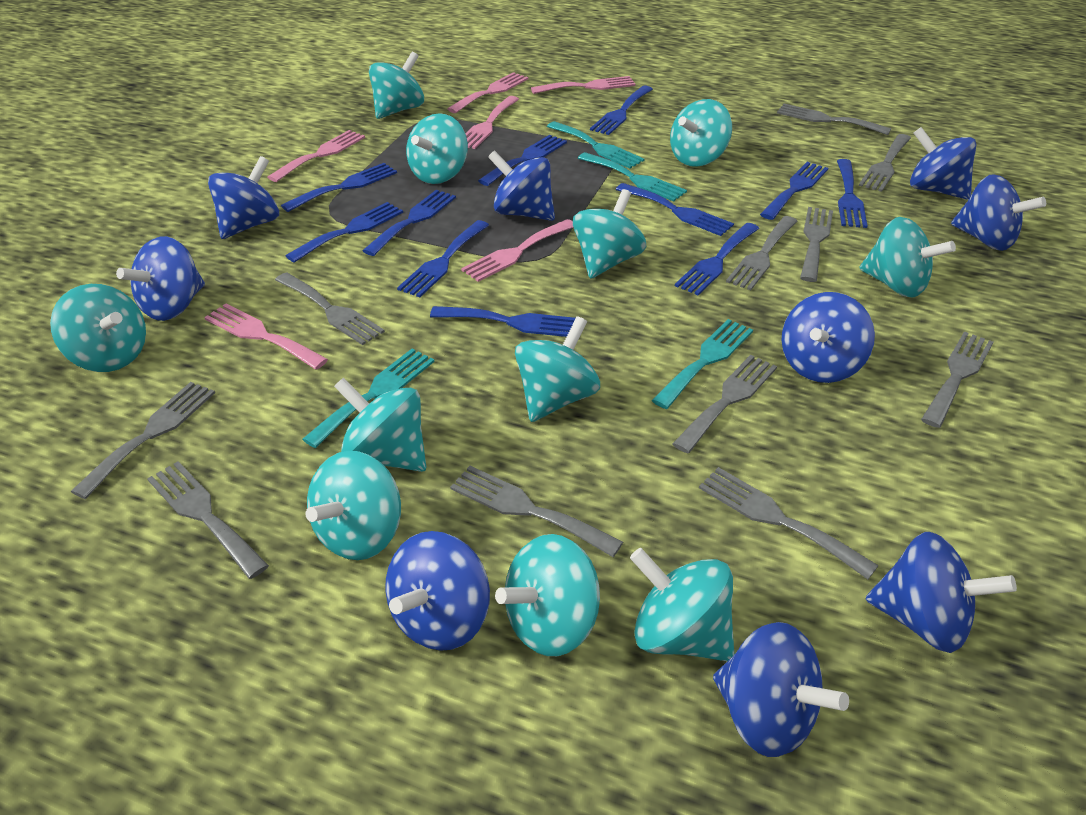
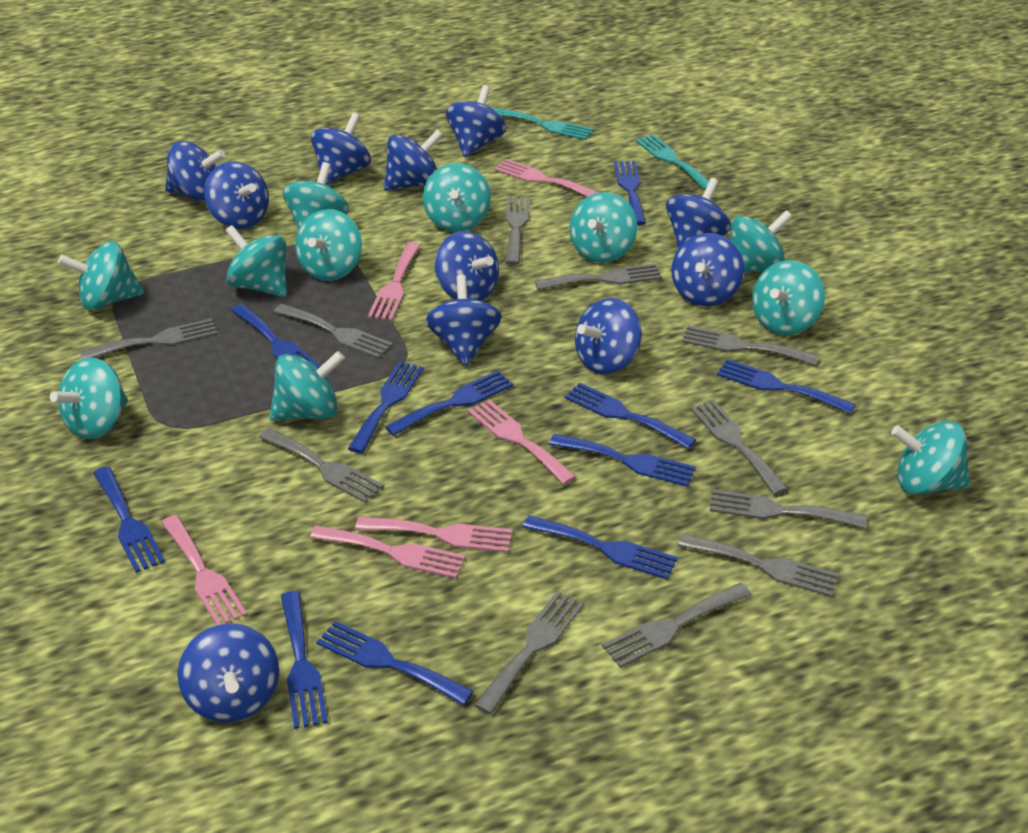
blue spinning top: [116,236,205,321] [208,156,279,239] [385,531,490,651] [488,150,555,221] [713,622,849,757] [781,292,875,383] [866,532,1017,653] [910,127,976,199] [951,174,1046,251] = 9 -> [165,141,225,202] [177,623,279,722] [204,161,269,229] [311,113,371,185] [384,129,443,191] [425,275,502,366] [435,231,499,301] [446,85,506,157] [575,298,641,375] [666,178,731,249] [671,233,744,306] = 11
turquoise fork: [302,349,435,448] [547,121,645,169] [578,152,687,201] [652,319,753,409] = 4 -> [492,107,594,140] [635,134,709,190] = 2

